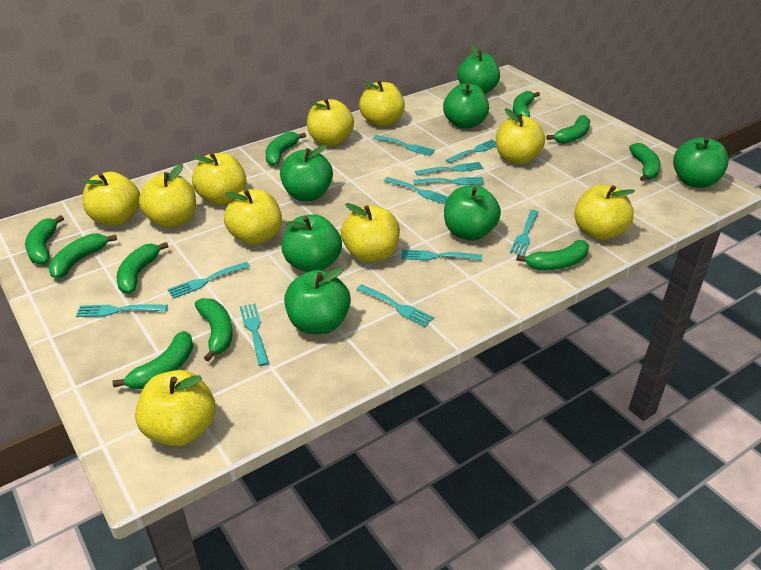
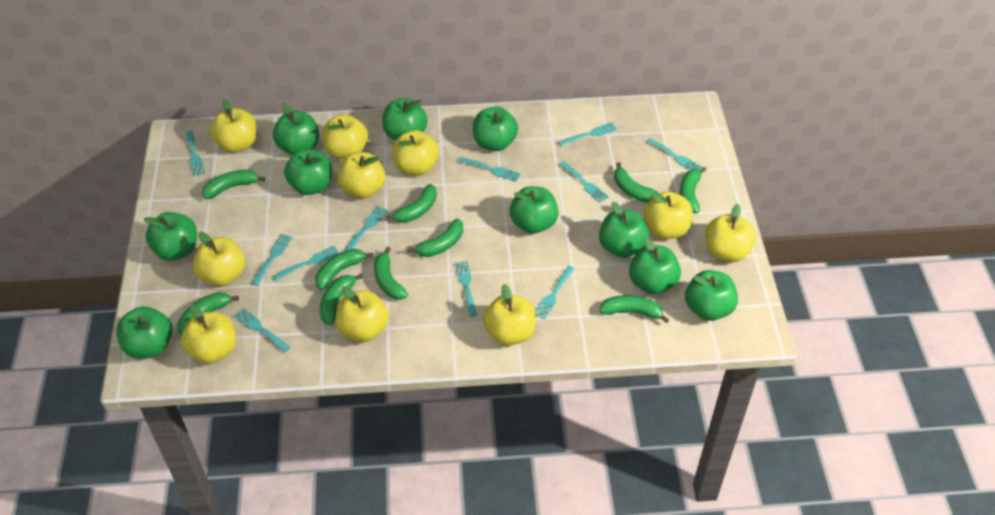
green apple: [280,145,333,201] [282,214,342,272] [284,267,351,334] [443,83,489,129] [444,185,501,241] [458,44,500,94] [673,137,729,188] = 7 -> [116,306,172,358] [143,212,197,260] [273,103,319,155] [284,149,332,195] [382,98,428,140] [473,107,518,151] [509,186,559,234] [599,202,649,258] [629,237,681,295] [685,270,738,321] = 10

